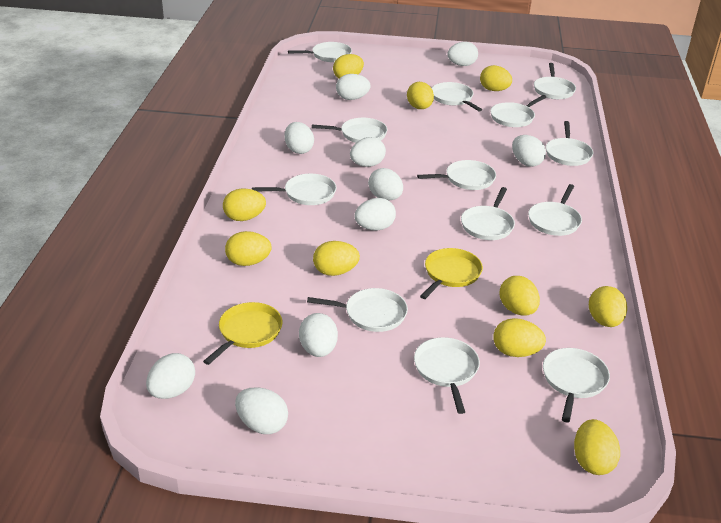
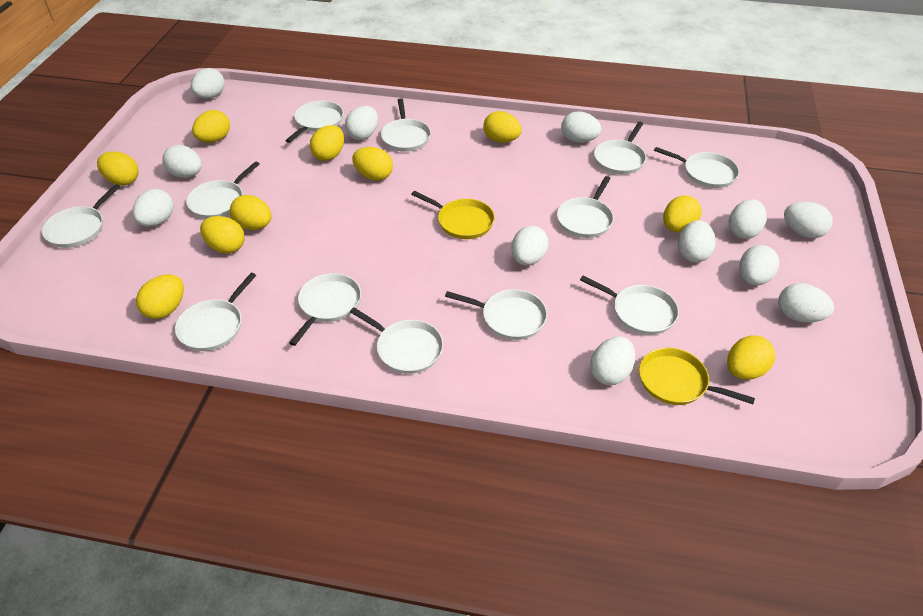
white egg: [146,353,195,399] [235,387,288,434] [284,122,314,154] [299,313,338,357] [336,74,371,100] [350,137,386,167] [354,198,396,231] [368,168,403,200] [447,42,478,66] [512,135,546,167] = 10 -> [132,189,174,227] [162,145,202,178] [191,68,225,99] [345,106,378,140] [511,226,549,266] [561,111,602,143] [590,336,635,385] [678,220,716,263] [729,199,767,239] [739,245,779,285] [778,283,834,323] [784,202,833,238] = 12
white pan: [252,174,337,205] [288,42,352,62] [307,288,408,332] [312,118,387,143] [414,337,480,414] [417,160,496,190] [432,82,482,112] [461,187,515,240] [490,95,546,127] [528,184,582,236] [534,63,576,99] [543,348,610,422] [546,121,593,166] = 13 -> [42,184,120,248] [175,273,256,351] [186,161,260,219] [285,101,344,143] [289,273,361,346] [350,307,443,374] [381,98,431,152] [445,289,547,340] [557,176,614,238] [580,276,679,335] [594,122,646,175] [654,147,739,188] = 12

